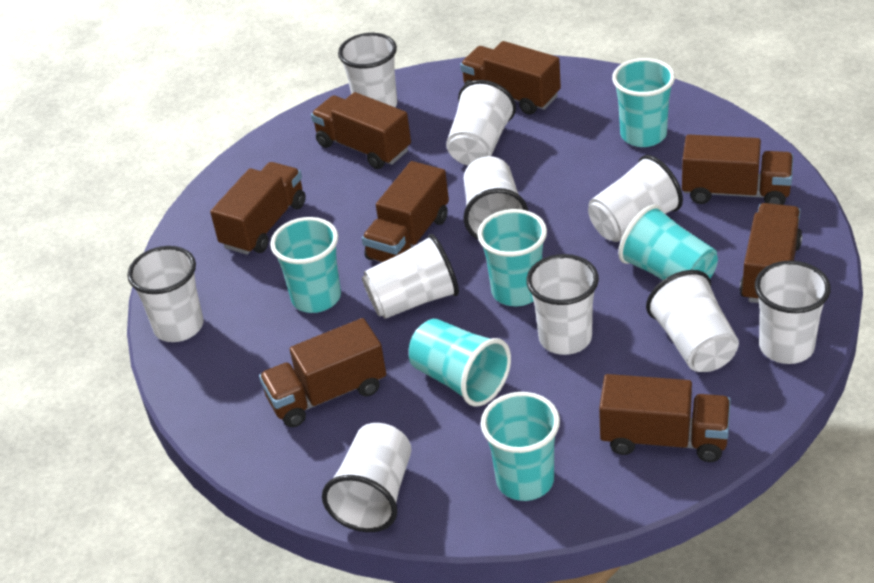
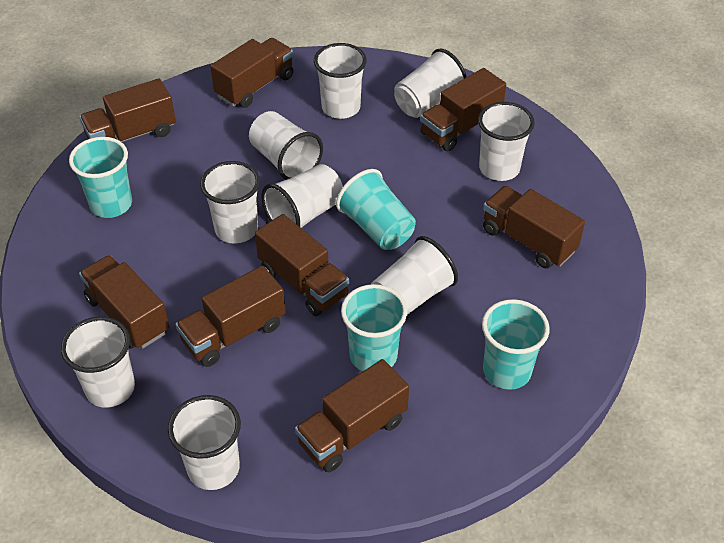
turquoise cup: [270,217,341,313] [409,319,511,406] [478,209,547,306] [481,392,560,501] [612,58,675,147] [618,204,718,280] = 6 -> [69,137,132,218] [336,169,416,250] [341,284,408,371] [482,299,550,390] = 4
white cup: [127,246,204,342] [322,423,411,532] [338,33,397,107] [362,234,459,319] [446,80,516,166] [463,156,528,239] [526,254,599,355] [588,155,683,242] [646,270,739,372] [755,261,831,364] = 10 -> [61,317,135,408] [168,395,241,490] [200,161,260,244] [249,111,323,180] [262,164,343,228] [314,43,367,119] [371,236,458,315] [394,49,467,118] [478,102,535,181] = 9

